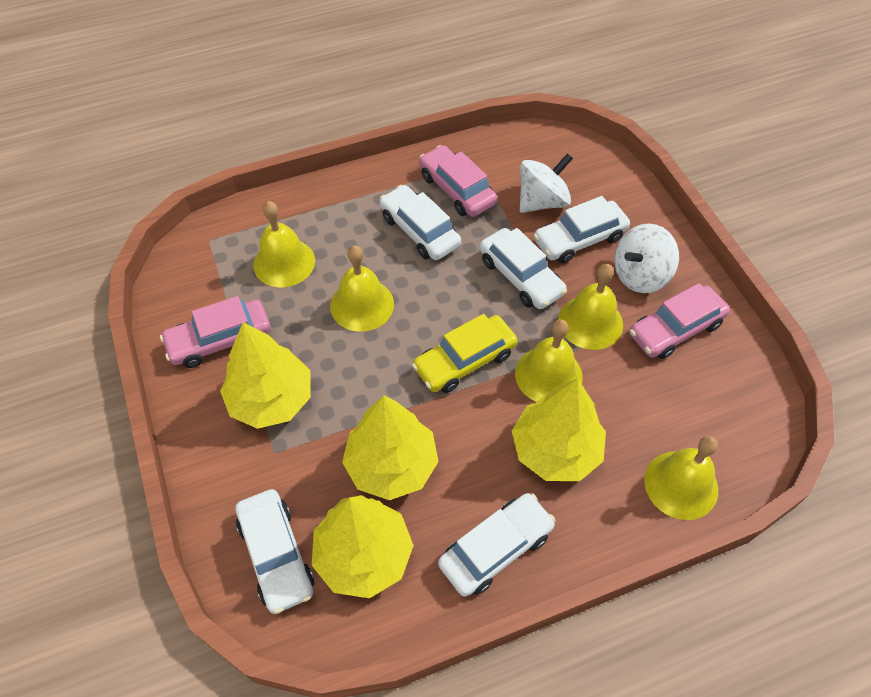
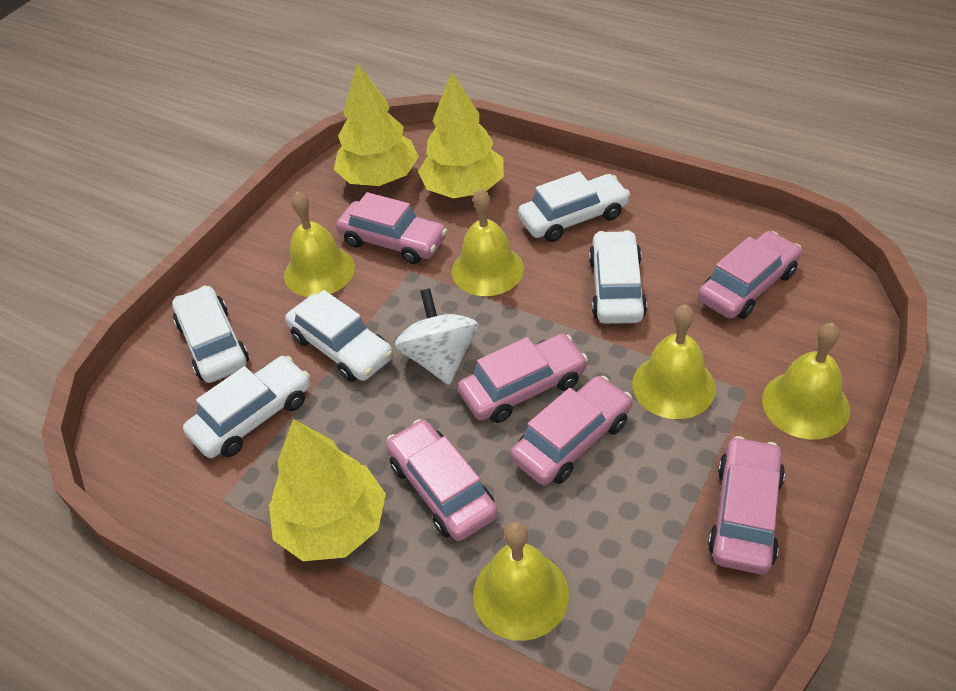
pink car: [160,296,271,368] [419,145,497,217] [629,283,730,359] = 3 -> [336,192,447,264] [386,419,498,541] [458,334,588,423] [510,376,632,485] [698,231,802,319] [708,436,785,574] = 6
white spinning top: [520,153,573,213] [614,224,679,293] = 2 -> [394,288,479,385] = 1
yellow car: [412,314,518,393] = 1 -> none = 0
yellow tree: [220,322,311,429] [312,495,414,598] [342,395,439,500] [512,378,606,481] = 4 -> [269,419,386,561] [334,63,419,186] [418,72,504,198] = 3

